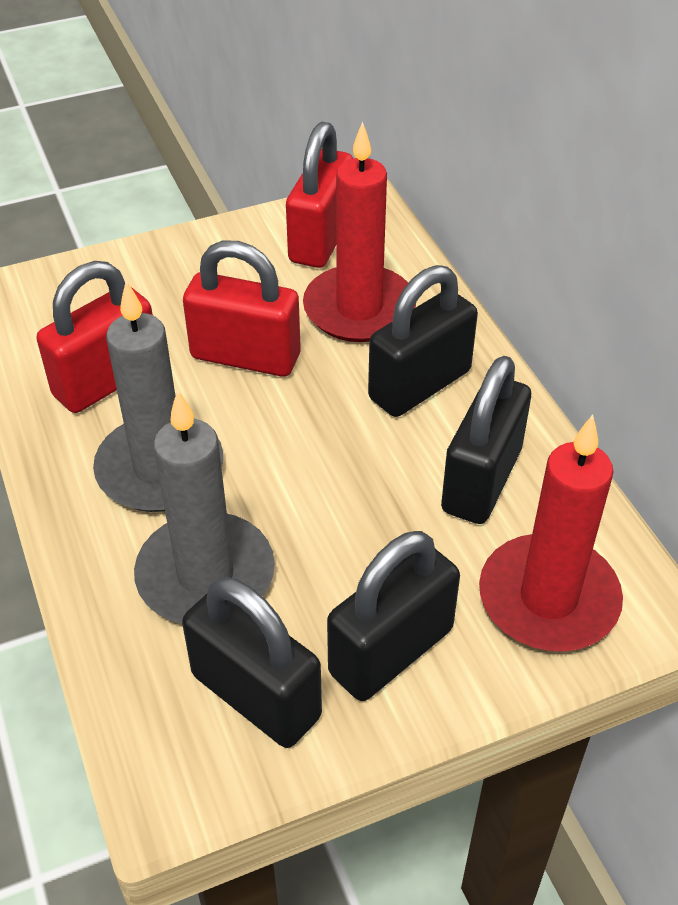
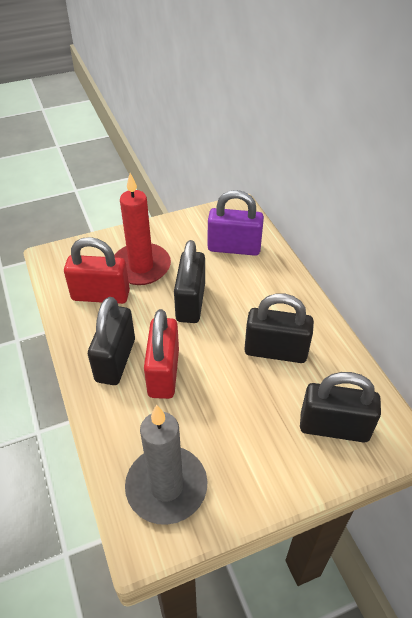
grey candle: [93,281,223,512] [134,390,275,624] = 2 -> [125,404,207,525] = 1
purple padlock: none = 0 -> [208,190,264,256] = 1
red candle: [303,121,416,342] [479,415,623,651] = 2 -> [114,173,171,285] = 1
red padlock: [36,261,153,413] [183,241,301,377] [286,122,353,268] = 3 -> [64,237,130,304] [144,309,179,399] = 2

